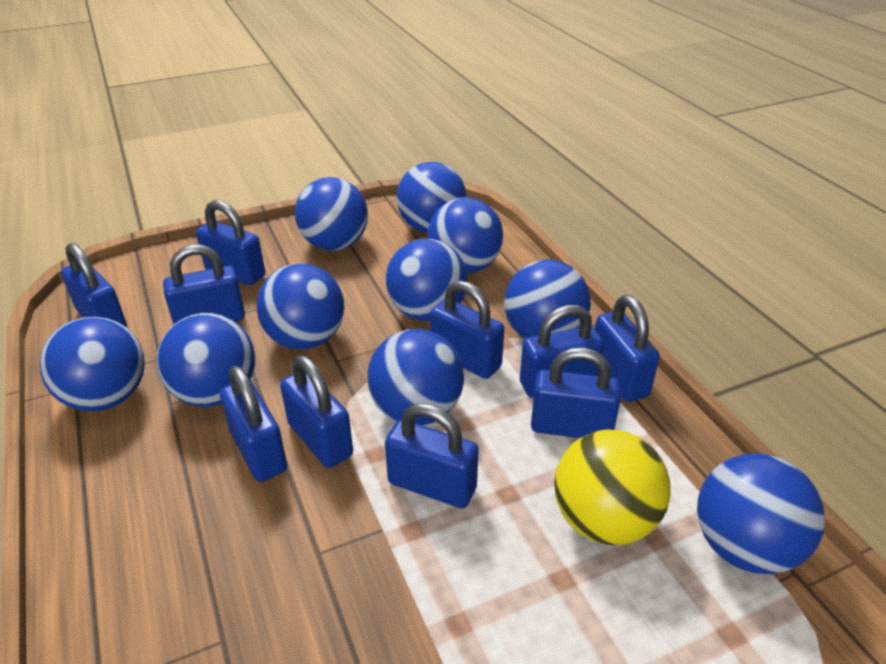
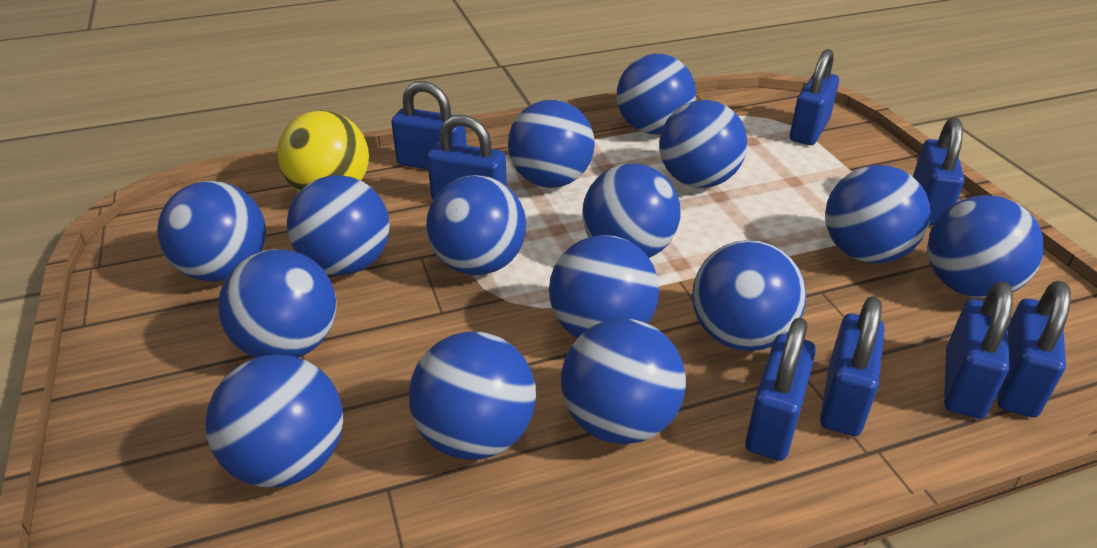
blue ball: [40,317,145,411] [156,313,255,407] [257,263,344,349] [295,177,368,251] [367,329,464,425] [385,239,468,321] [397,162,467,233] [427,197,503,274] [504,259,591,339] [697,453,825,574] = 10 -> [157,181,266,282] [205,354,343,487] [218,249,337,358] [287,175,390,275] [409,332,536,460] [426,175,526,275] [508,100,595,188] [549,235,659,338] [561,318,686,444] [582,164,680,258] [617,54,696,134] [659,100,747,188] [692,240,806,351] [825,165,930,263] [927,195,1044,298] = 15
blue padlock: [61,243,127,327] [163,245,245,325] [196,200,265,285] [220,366,287,482] [280,355,353,468] [385,403,479,508] [430,280,505,379] [520,305,604,398] [531,347,621,438] [595,295,660,402] = 10 -> [391,81,467,169] [427,115,507,200] [745,318,816,461] [790,49,839,145] [820,296,884,436] [913,117,965,226] [944,281,1013,419] [997,281,1071,417] = 8

